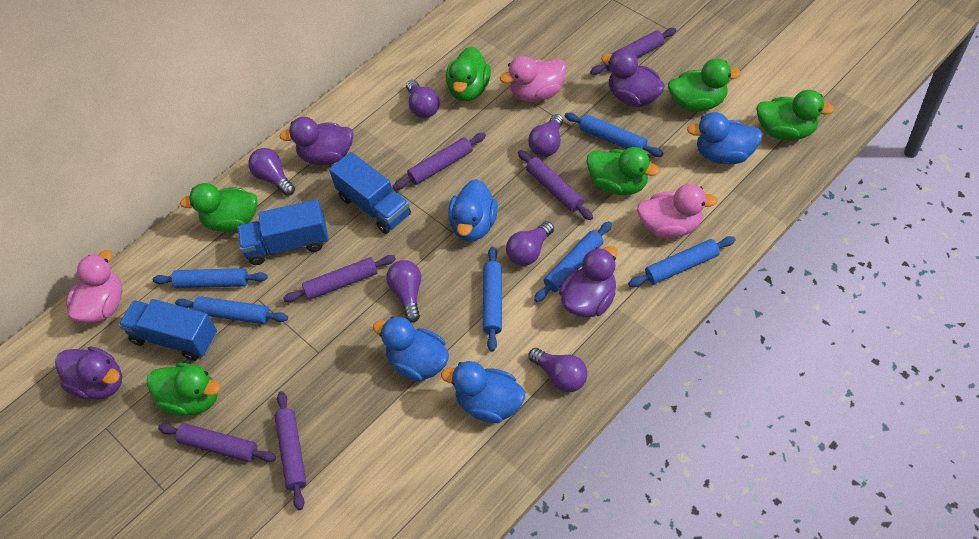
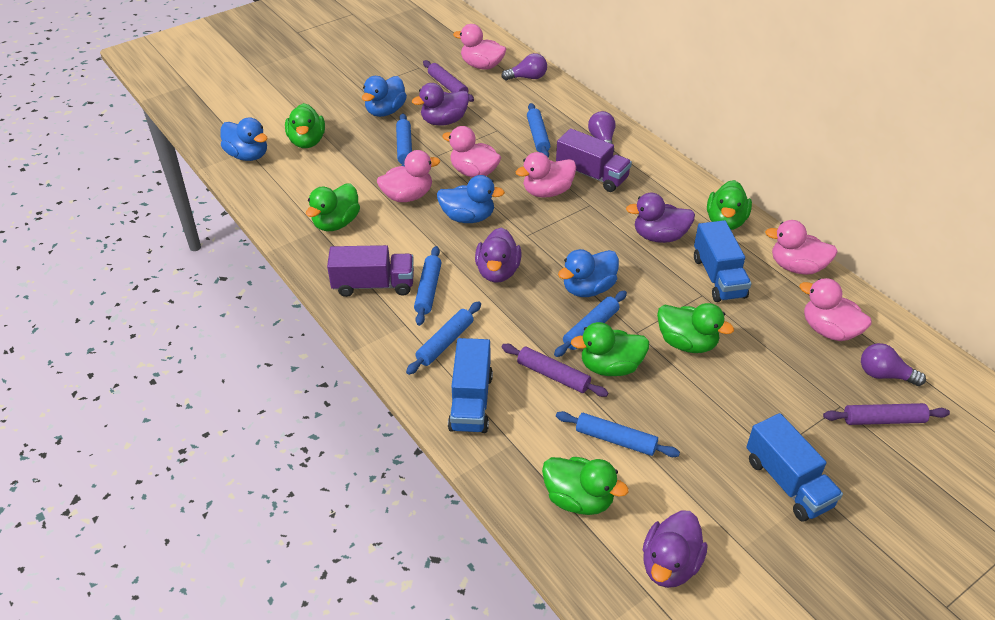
pink duck: [66,250,122,323] [500,56,566,102] [637,184,718,239] = 3 -> [377,150,440,202] [442,126,501,178] [453,24,506,70] [516,152,576,198] [765,220,838,275] [799,278,872,341] = 6
purple light bulb: [248,148,295,196] [386,260,421,323] [406,80,440,118] [506,221,554,266] [528,114,563,157] [528,348,587,393] = 6 -> [501,53,547,80] [588,111,616,153] [861,343,926,386] = 3
purple rolling pin: [158,423,276,462] [275,391,307,510] [283,255,396,302] [393,133,486,190] [518,150,593,220] [590,28,677,75] = 6 -> [423,60,474,102] [502,344,608,397] [823,403,950,425] = 3
purple truck: none = 0 -> [327,245,414,297] [556,128,632,192] = 2

